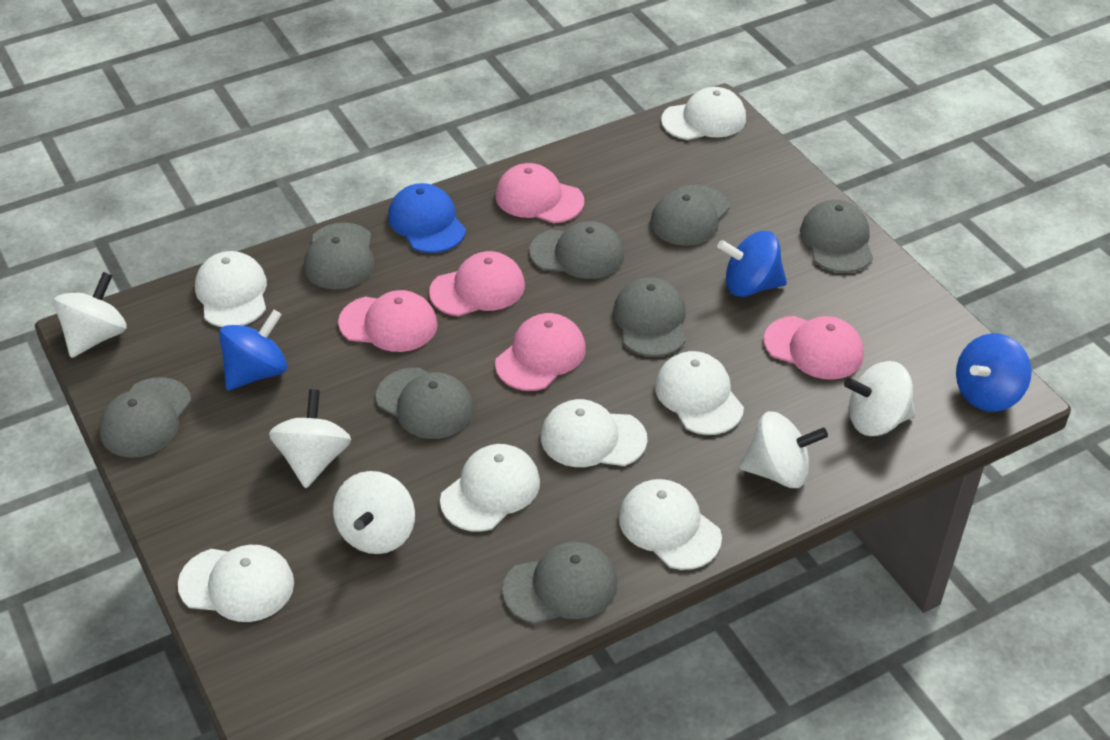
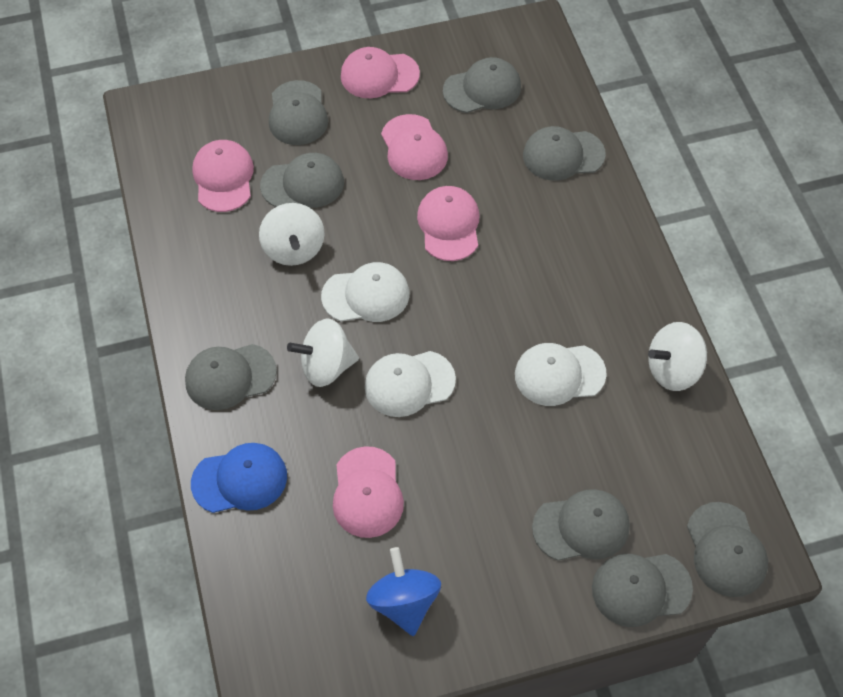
blue spinning top: [219,310,287,390] [717,231,787,297] [956,333,1032,412] = 3 -> [366,547,441,636] = 1
white cap: [178,545,294,622] [195,251,267,327] [440,444,540,532] [541,399,647,467] [619,479,722,570] [655,351,744,435] [661,87,746,140] = 7 -> [321,262,409,322] [365,351,456,417] [515,343,607,406] = 3
white spinning top: [53,272,127,358] [269,389,351,488] [333,471,415,554] [739,411,828,488] [844,361,915,436] = 5 -> [259,203,324,266] [287,319,359,387] [648,322,707,391] = 3

